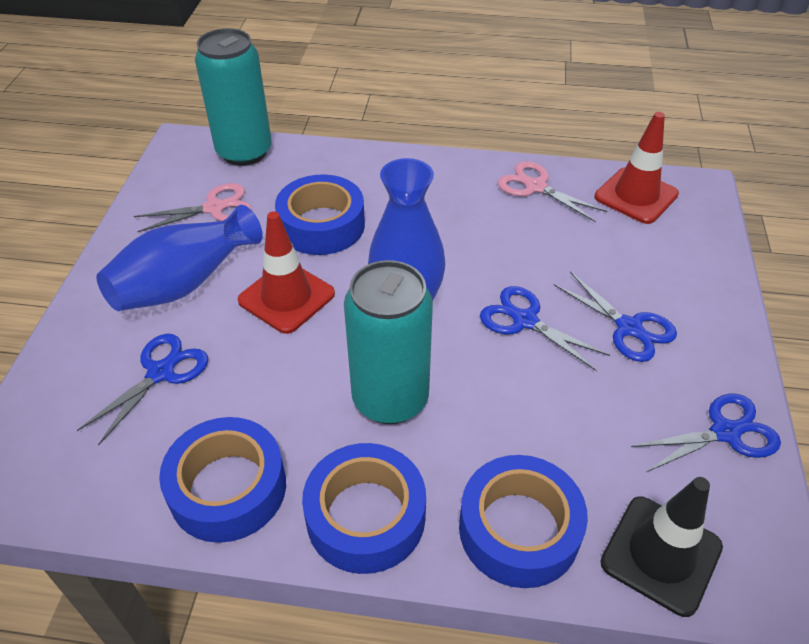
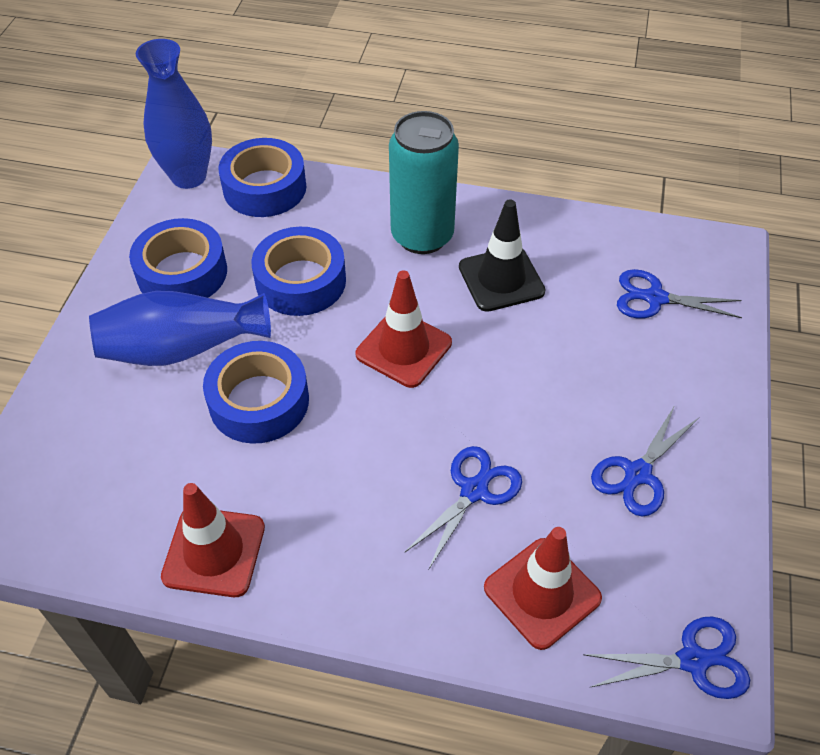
pink scissors: [134,183,252,232] [498,161,607,222] = 2 -> none = 0
red traffic cone: [238,211,335,334] [594,112,679,224] = 2 -> [161,483,265,597] [356,270,452,388] [484,527,602,650] = 3
turquoise can: [195,28,272,166] [344,260,433,424] = 2 -> [389,111,459,254] = 1

